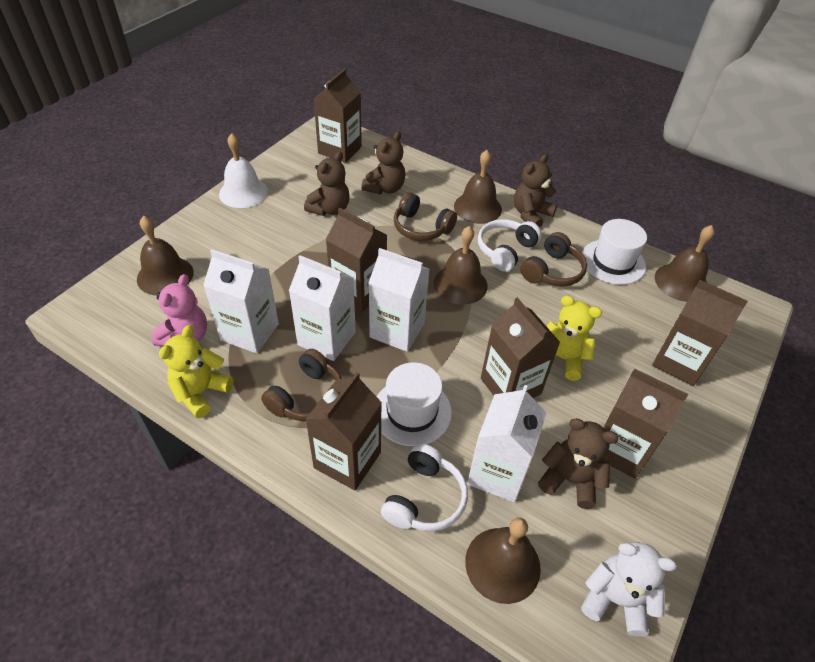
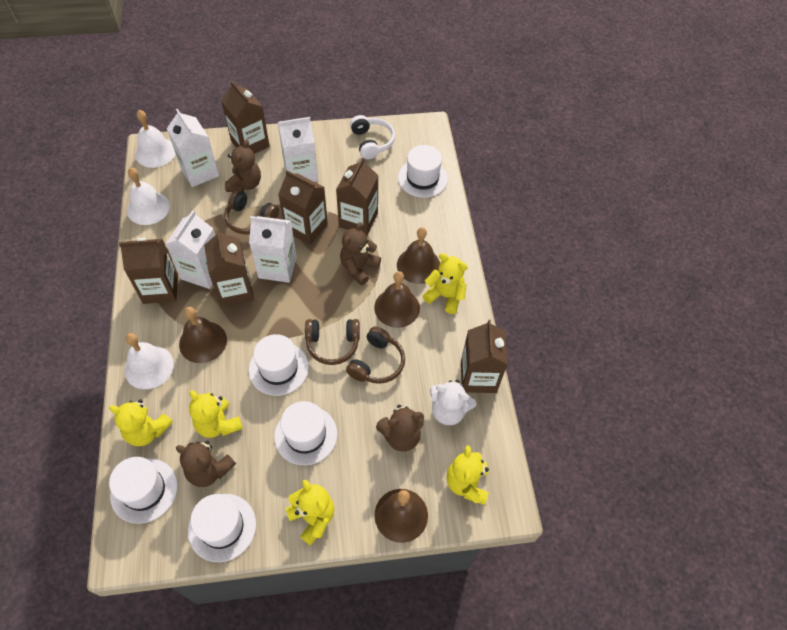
brown bell: [137,216,194,296] [434,226,488,305] [454,150,502,224] [465,518,541,604] [655,225,715,302] = 5 -> [179,307,227,363] [374,271,420,328] [374,489,428,543] [397,227,440,284] = 4
pink teddy bear: [152,274,207,346] = 1 -> none = 0
white bell: [219,133,268,208] = 1 -> [124,333,174,389] [127,167,170,225] [135,110,175,168] = 3
white hat: [377,362,452,446] [582,219,647,285] = 2 -> [109,457,178,524] [188,494,256,562] [249,334,309,396] [274,401,337,465] [398,145,448,198] = 5
white headphones: [381,444,468,532] [478,219,542,272] = 2 -> [350,115,395,159] = 1
yellow teddy bear: [159,325,233,418] [546,295,602,381] = 2 -> [109,399,173,446] [189,390,243,438] [285,480,335,545] [423,253,468,314] [446,445,489,505] = 5

